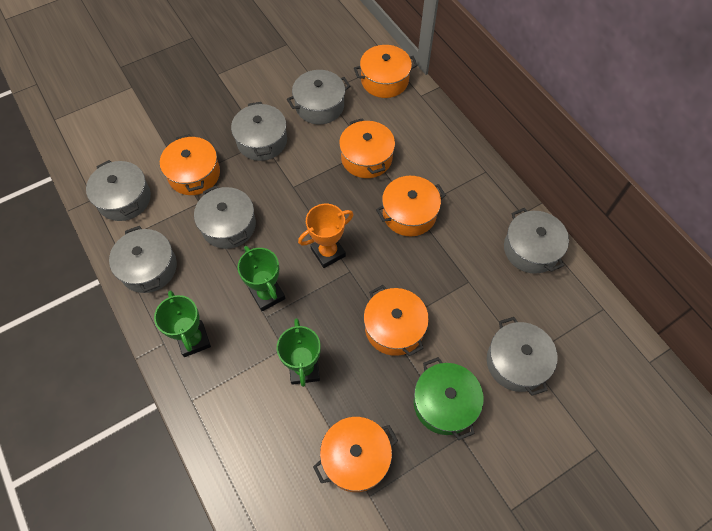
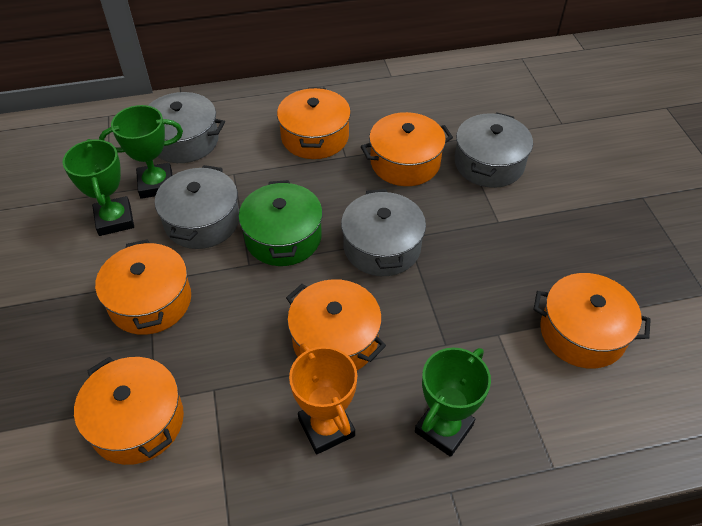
grey pot: [86,160,151,221] [109,226,177,293] [194,186,256,249] [231,102,287,161] [287,70,350,124] [487,317,558,396] [504,208,569,274] = 7 -> [148,92,225,163] [155,165,239,249] [341,189,426,276] [455,112,533,188] = 4

